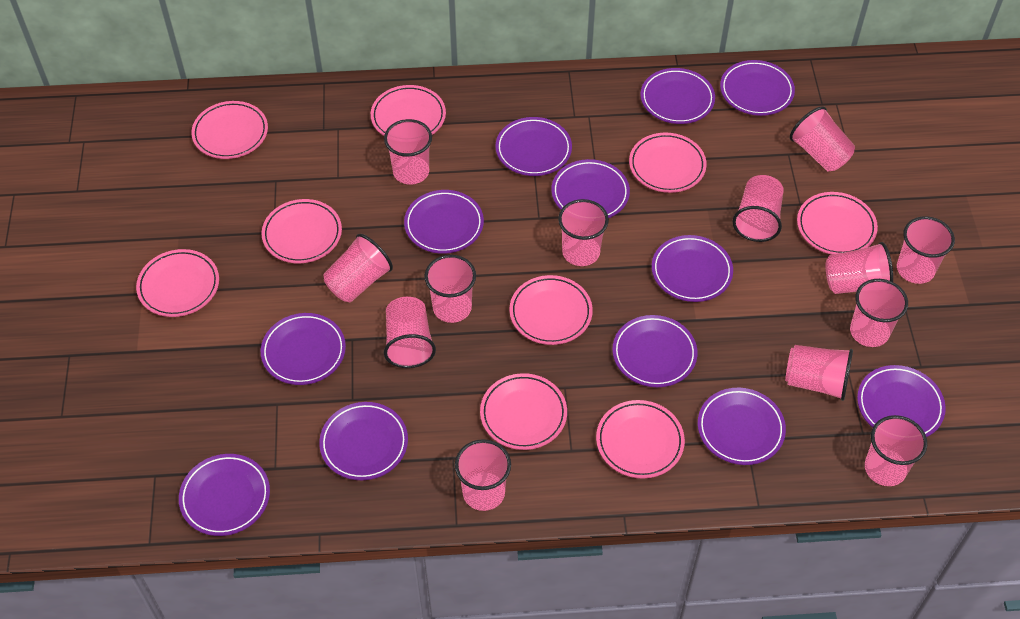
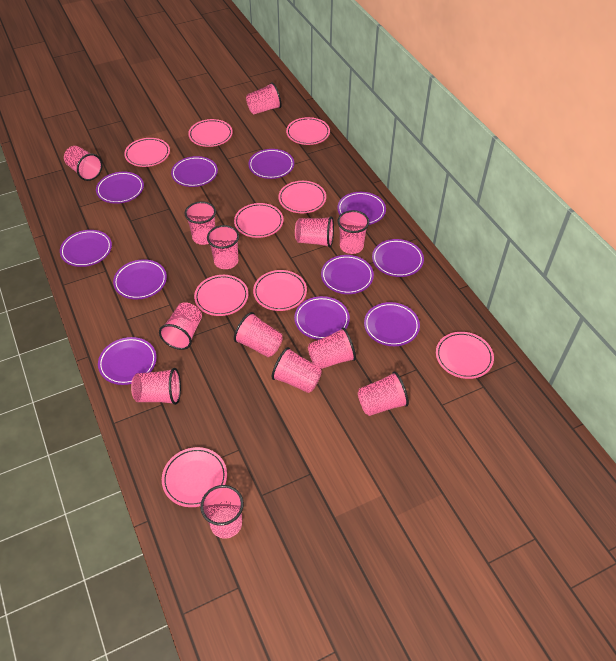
purple plate: [179,454,270,536] [261,313,346,385] [319,402,408,480] [404,190,484,254] [495,117,572,176] [551,159,630,218] [612,315,697,387] [640,68,715,124] [652,235,733,302] [698,388,786,465] [720,60,795,116] [857,365,946,437] = 12 -> [60,230,112,267] [96,172,144,204] [98,337,157,385] [113,259,167,299] [171,156,218,187] [248,149,294,179] [294,296,350,340] [321,255,374,294] [337,192,386,225] [364,302,420,346] [372,239,424,277] = 11

